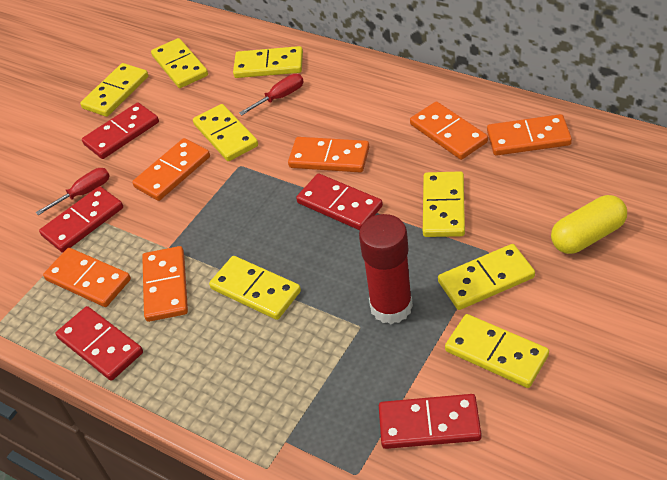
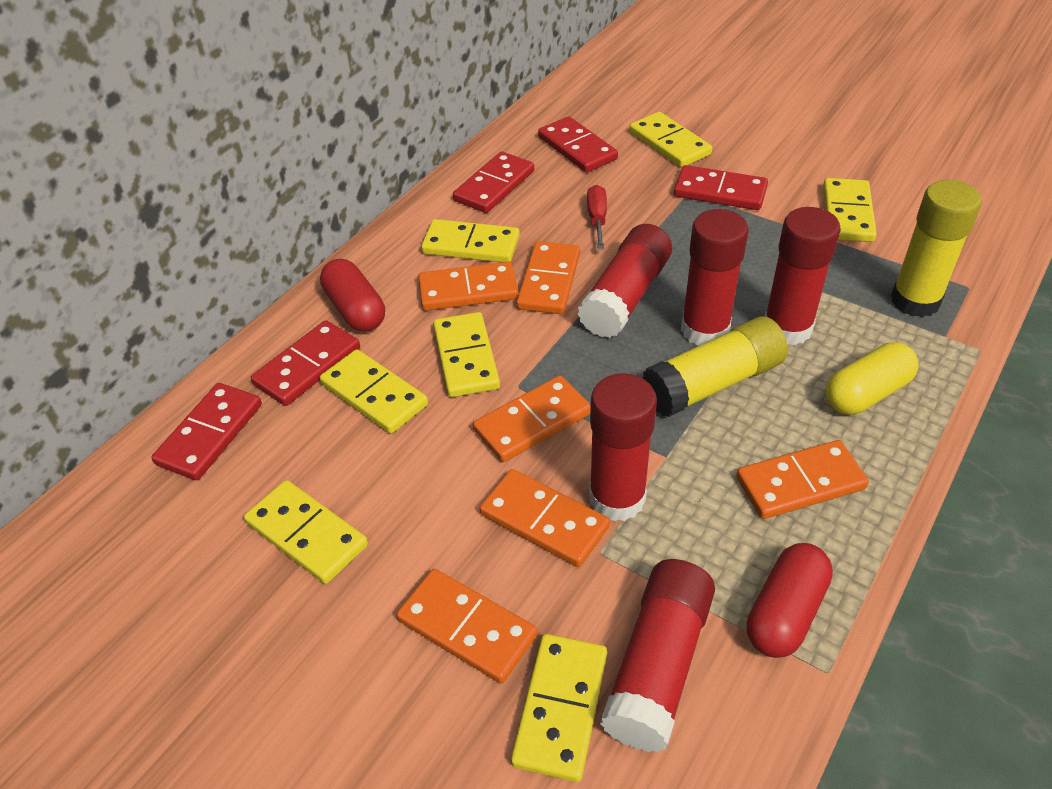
red capsule: none = 0 -> [320,259,385,332] [746,543,833,658] = 2
red glue stick: [359,214,413,324] = 1 -> [577,224,672,338] [589,373,657,521] [600,559,715,752] [681,209,749,346] [765,207,841,345] = 5
red screwdriver: [36,168,110,215] [239,74,304,115] = 2 -> [587,185,607,249] = 1
yellow domino: [80,63,148,117] [151,38,208,88] [193,104,258,161] [209,256,301,320] [233,46,303,78] [423,171,465,237] [438,244,535,310] [445,314,549,388] = 8 -> [244,480,368,584] [320,349,428,434] [421,219,520,262] [433,312,500,397] [511,634,607,782] [629,112,712,168] [823,178,877,242] = 7
yellow glue stick: none = 0 -> [643,316,788,417] [891,180,982,317] = 2

